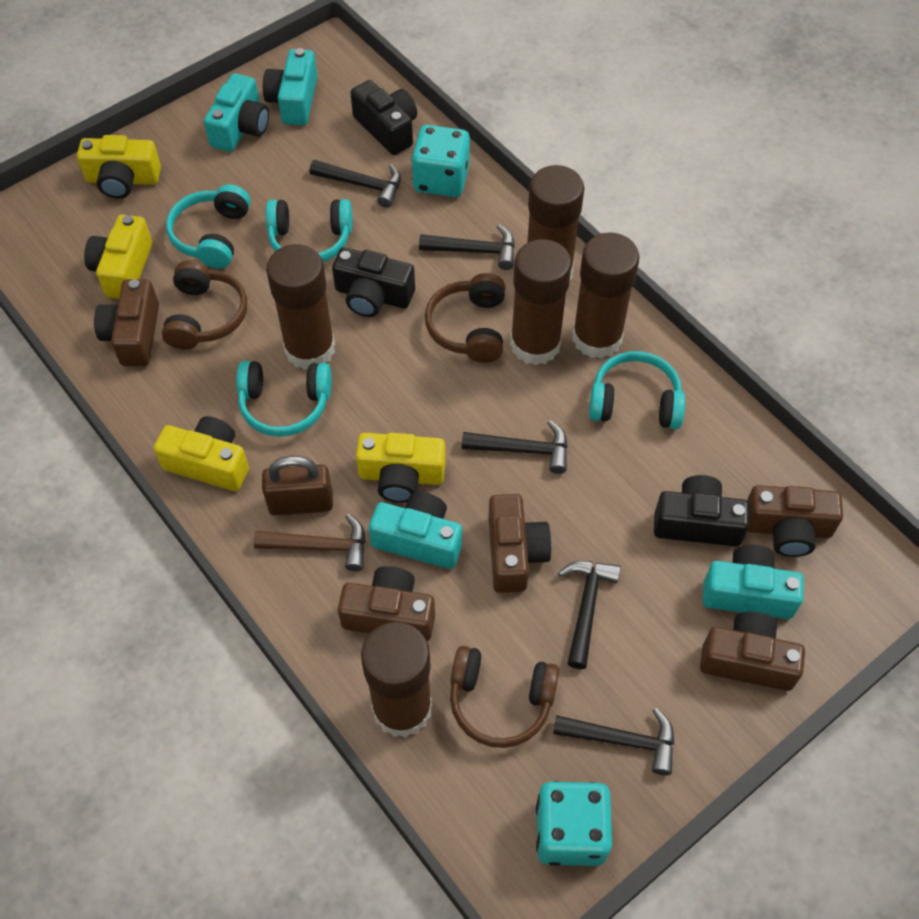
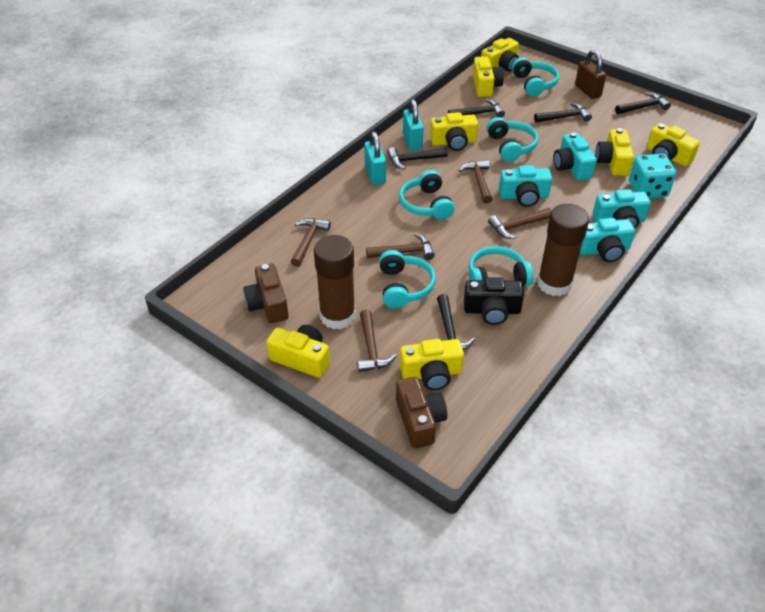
black camera: [332,247,415,317] [350,80,417,155] [654,475,750,547] = 3 -> [464,277,524,325] = 1
brown camera: [94,279,159,366] [338,566,435,641] [489,494,552,593] [700,612,805,691] [747,485,843,557] = 5 -> [243,263,289,323] [396,377,447,448] = 2
brown glue stick: [266,244,335,370] [361,622,432,738] [510,239,572,365] [527,165,584,280] [572,232,639,359] = 5 -> [314,235,356,330] [537,204,589,296] = 2
brown hammer: [254,514,365,571] = 1 -> [291,218,331,267] [357,310,397,372] [366,233,435,260] [459,159,492,204] [488,208,552,239] = 5
brown headphones: [162,260,247,349] [425,273,505,363] [450,646,559,748] = 3 -> none = 0
turquoise dice: [411,125,470,197] [536,781,612,866] = 2 -> [629,154,676,198] = 1
turquoise headphones: [166,184,251,269] [236,361,332,437] [266,199,352,262] [589,351,685,429] = 4 -> [379,250,436,308] [399,170,455,220] [469,246,534,286] [487,117,538,162] [512,57,559,97] = 5
turquoise padlock: none = 0 -> [364,131,386,185] [403,99,424,151] = 2
yellow camera: [77,135,161,199] [84,215,152,299] [154,416,249,491] [356,433,446,503] = 4 -> [267,325,330,378] [400,339,464,390] [430,112,478,151] [473,56,504,97] [481,38,519,72] [595,128,634,176] [647,123,700,166] = 7

